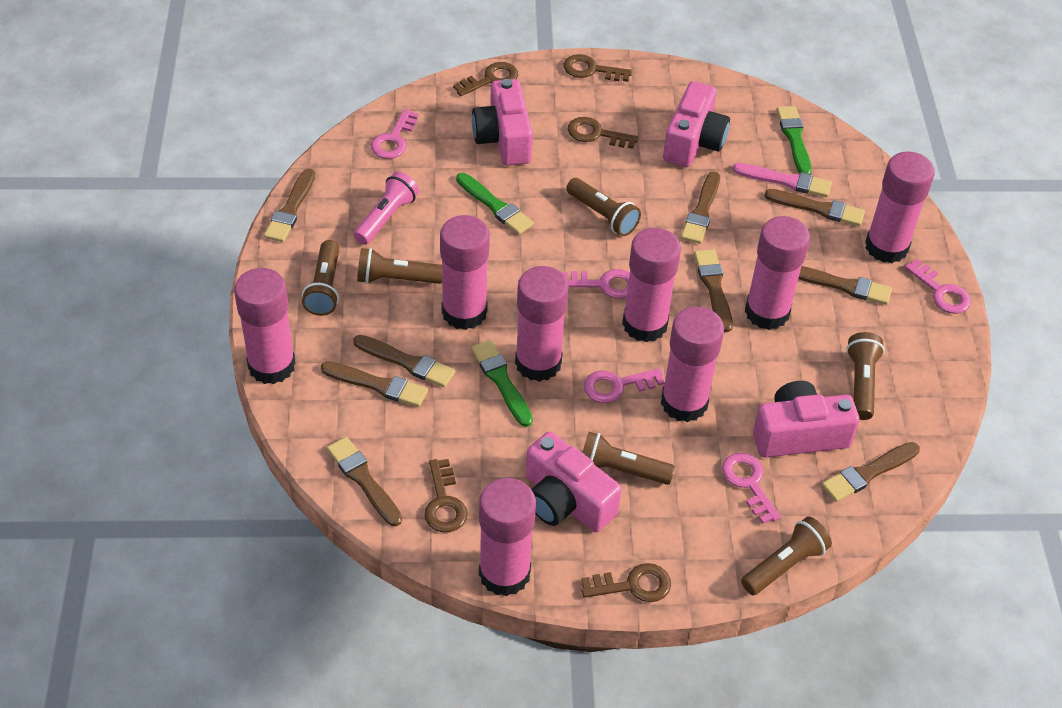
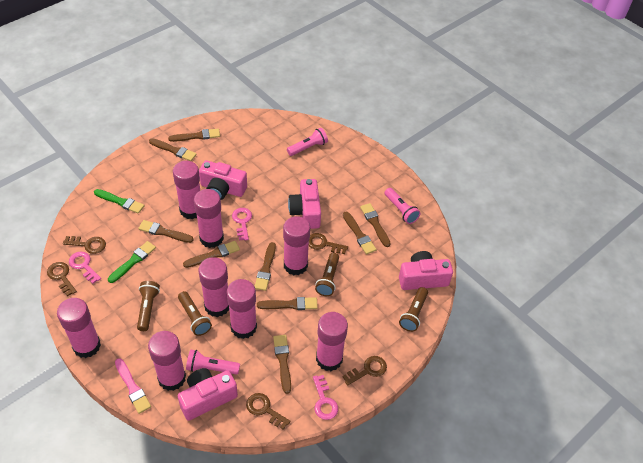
brown flashlight: [302,240,339,316] [357,248,442,284] [566,178,641,236] [582,432,675,485] [741,516,832,595] [846,332,885,420] = 6 -> [137,281,160,331] [178,291,212,336] [315,253,339,296] [399,287,428,332] = 4
green brush: [456,173,534,235] [471,340,533,427] [777,106,812,175] = 3 -> [94,189,144,214] [108,241,156,283] = 2
pink flashlight: [354,172,419,245] = 1 -> [186,350,240,375] [287,128,328,156] [384,188,420,224] = 3
pink key: [371,109,419,159] [561,269,630,299] [584,368,665,403] [722,453,781,524] [905,259,971,314] = 5 -> [69,252,101,284] [232,208,252,241] [313,375,338,420] = 3

